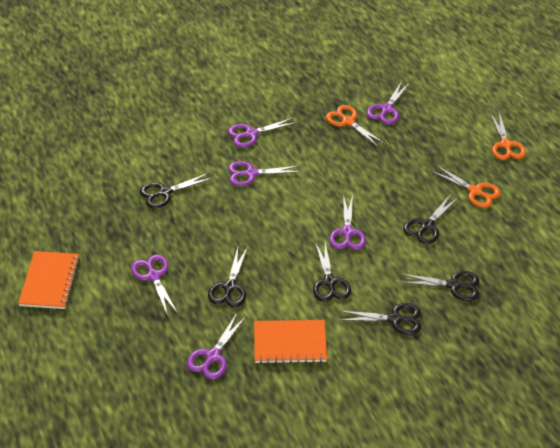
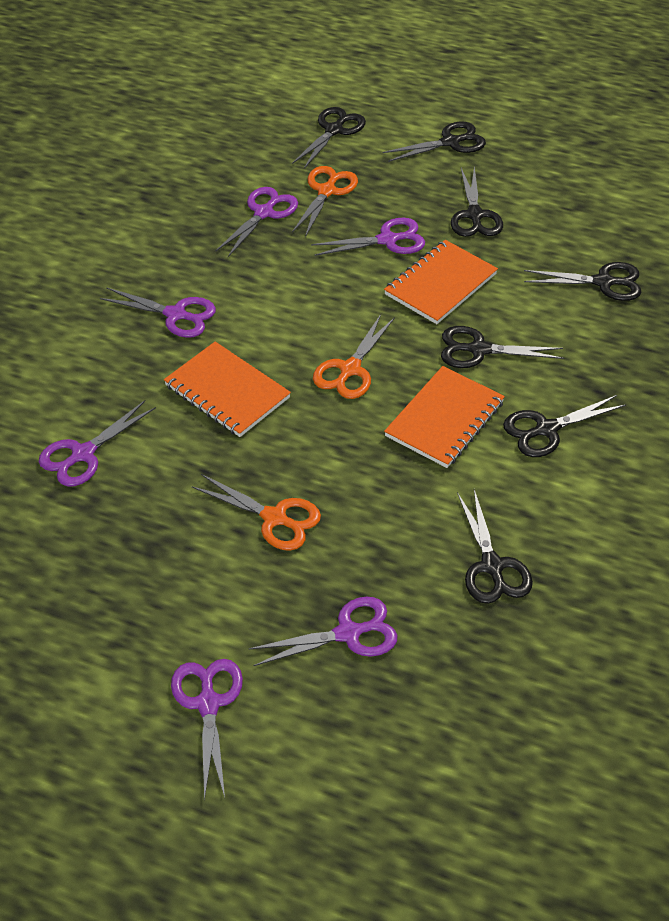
black scissors: [140,173,213,208] [208,247,248,307] [313,242,351,302] [340,303,421,335] [399,271,479,301] [403,194,459,244] = 6 -> [292,107,366,169] [383,122,486,162] [441,326,564,368] [451,166,503,237] [457,490,533,604] [503,395,627,457] [524,262,641,301] = 7
orange notebook: [18,251,80,309] [254,320,327,364] = 2 -> [164,341,291,437] [384,240,498,324] [384,366,505,468] = 3

